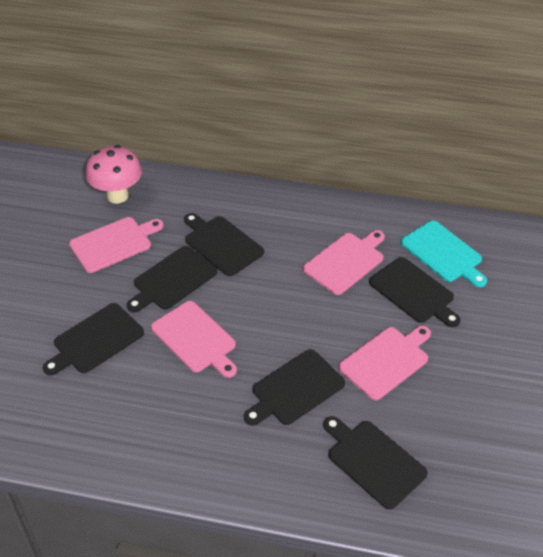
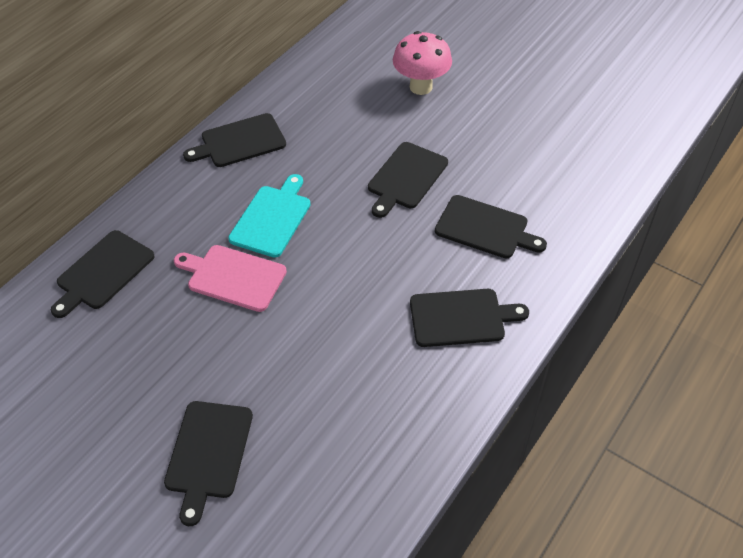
pink cutting board: [69,217,164,273] [151,301,237,378] [303,230,385,295] [338,326,431,400] = 4 -> [174,245,287,312] = 1

